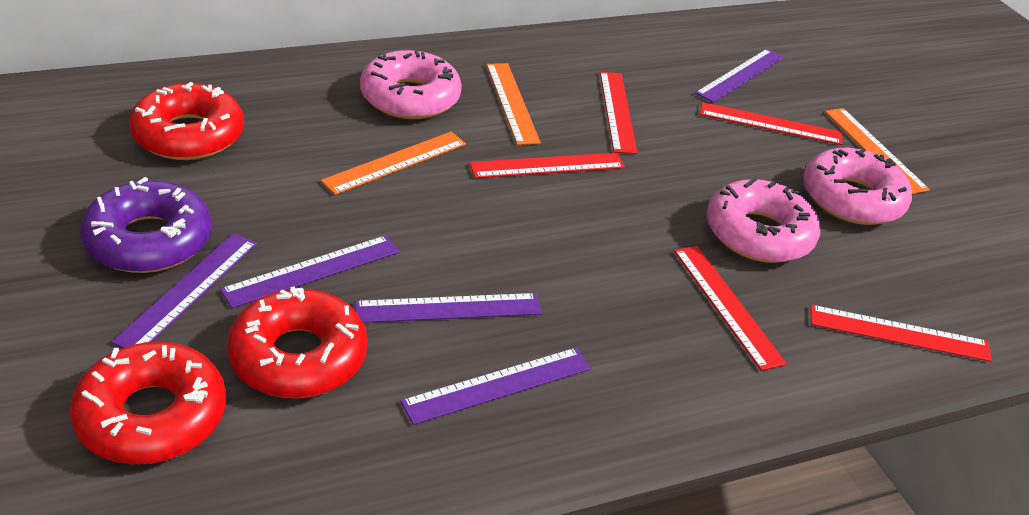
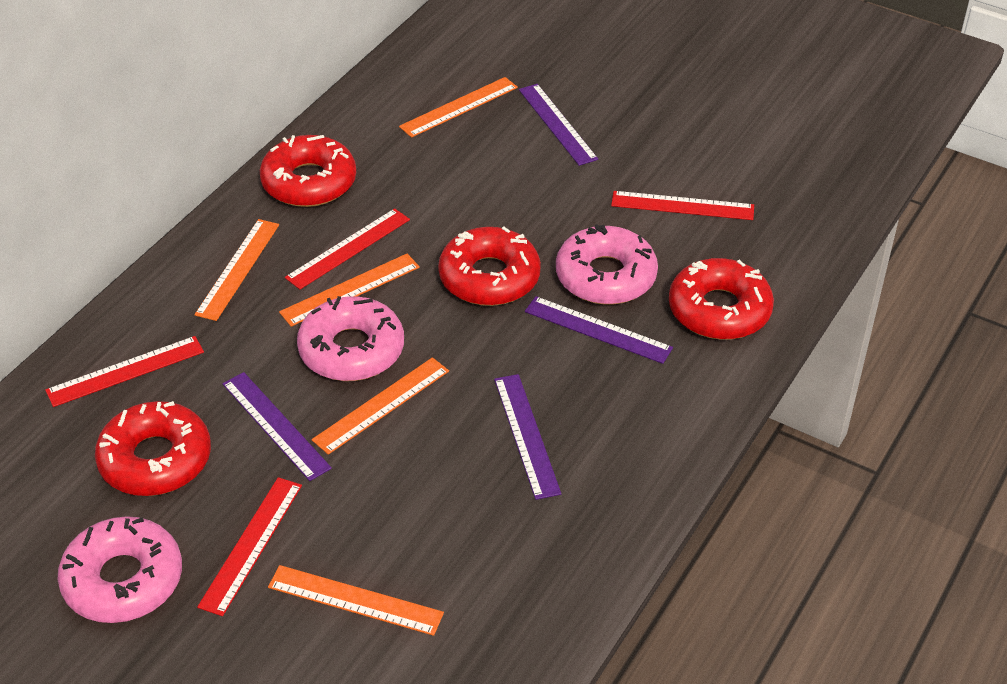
orange ruler: [321,132,466,195] [487,63,541,145] [825,108,930,194] = 3 -> [194,219,279,321] [268,565,444,636] [279,254,420,327] [312,357,449,455] [399,77,518,138] = 5
purple donut: [80,177,212,273] = 1 -> none = 0
purple ruler: [111,233,257,348] [220,235,399,308] [354,293,542,323] [400,348,591,425] [695,49,784,103] = 5 -> [222,372,332,481] [494,374,561,500] [519,84,598,166] [525,296,673,364] = 4
red donut: [70,342,226,464] [129,82,244,160] [227,286,367,398] = 3 -> [95,401,211,496] [260,135,356,207] [438,227,541,306] [669,258,774,340] = 4
red ruler: [470,153,625,178] [600,72,638,154] [674,246,787,371] [700,102,842,145] [810,305,992,362] = 5 -> [45,336,204,407] [197,477,302,616] [285,208,410,289] [611,191,754,220] = 4

